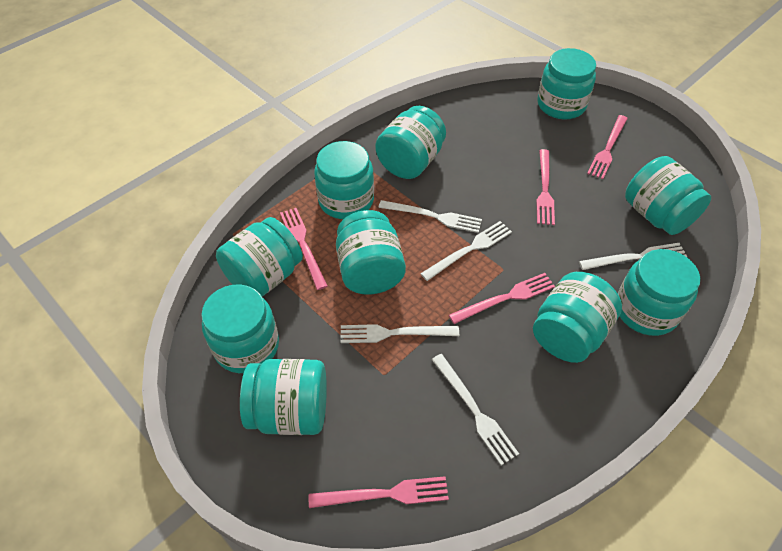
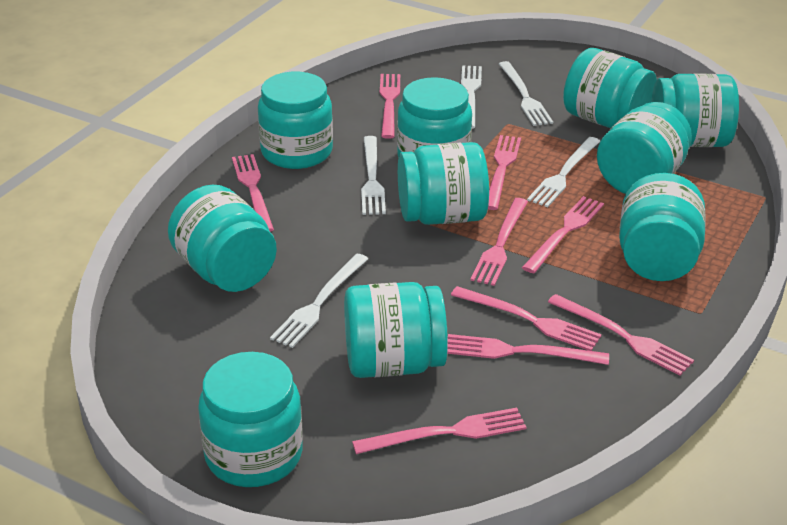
pink fork: [280,208,327,290] [309,476,449,508] [449,273,555,324] [537,149,555,225] [587,115,628,179] = 5 -> [232,154,274,232] [352,408,527,454] [380,74,400,139] [447,334,609,365] [451,286,602,351] [470,198,528,286] [488,135,521,210] [522,196,604,273] [548,294,694,376] = 9

